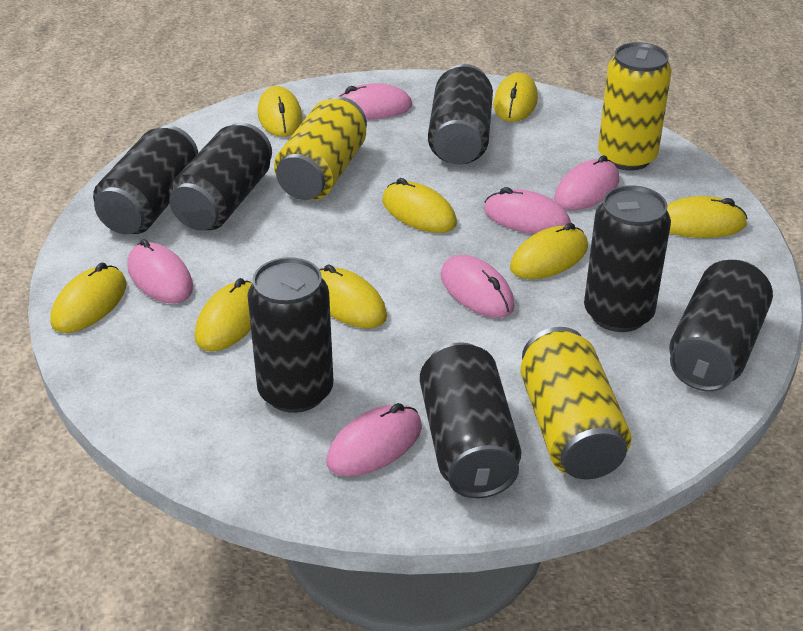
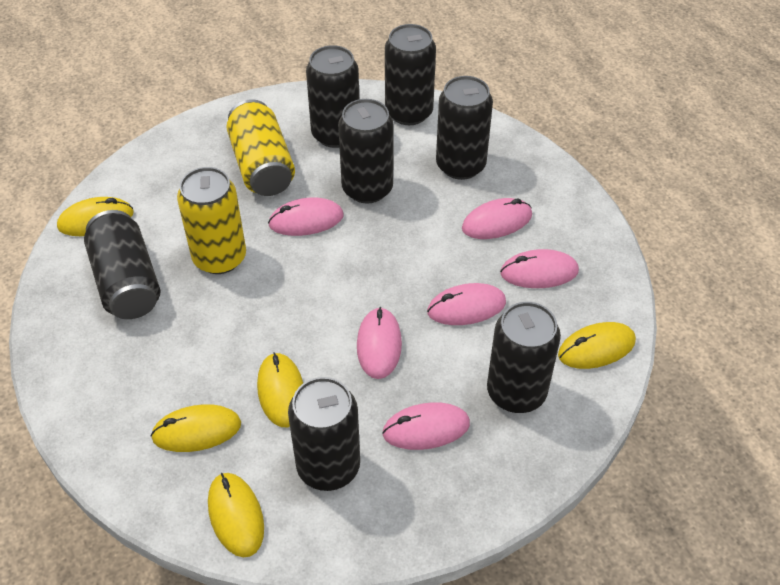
yellow can: [274,96,367,200] [520,327,632,479] [598,42,672,171] = 3 -> [177,167,246,274] [227,99,295,196] = 2
yellow mouse: [50,263,126,333] [195,278,252,351] [258,86,302,137] [319,264,387,328] [382,178,457,233] [493,72,538,122] [510,223,588,279] [667,196,748,238] = 8 -> [57,197,134,236] [150,404,241,452] [208,473,264,557] [257,352,303,427] [558,322,636,369] = 5

